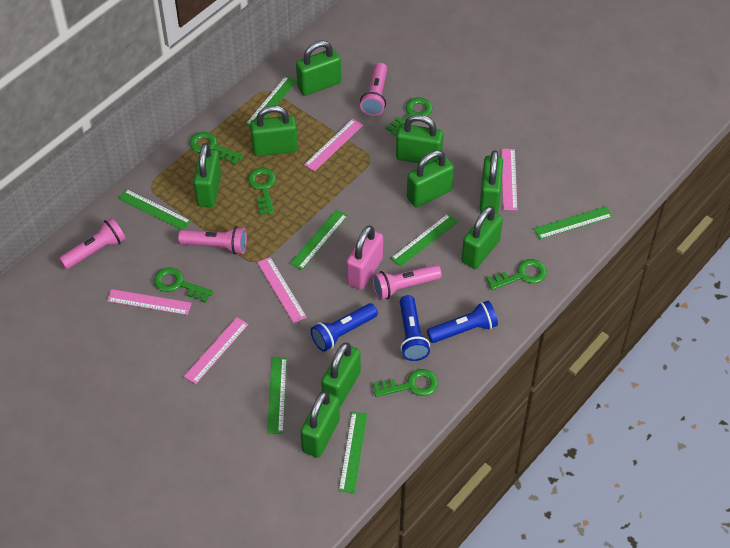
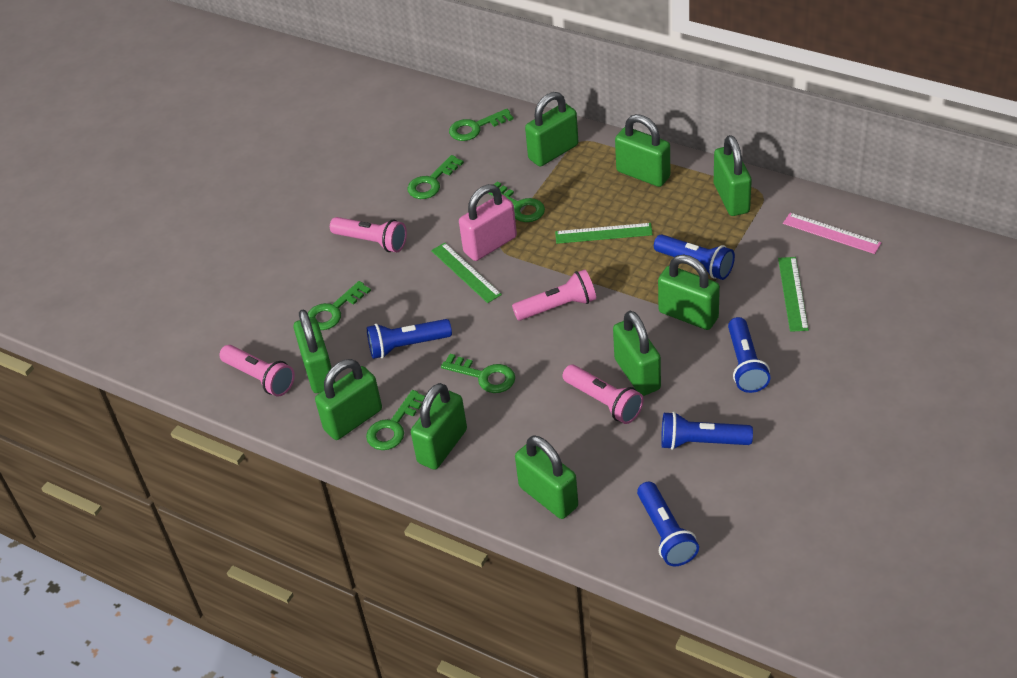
blue flashlight: [311,303,378,352] [400,295,430,361] [427,300,498,343] = 3 -> [367,319,452,359] [637,482,699,566] [654,234,735,280] [661,412,753,450] [728,317,770,393] = 5
green ruler: [118,189,191,230] [246,76,297,126] [267,357,287,434] [290,209,348,270] [339,412,367,493] [391,214,458,267] [534,206,613,239] = 7 -> [431,243,502,303] [555,223,653,244] [778,257,809,332] = 3
pink ruler: [107,289,192,315] [184,317,249,384] [257,257,307,323] [304,119,363,172] [501,149,518,210] = 5 -> [783,213,882,254] = 1

